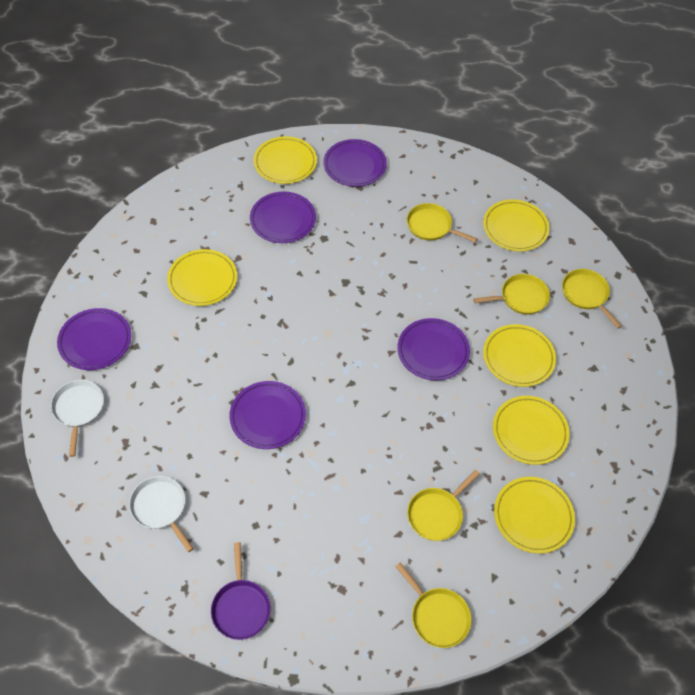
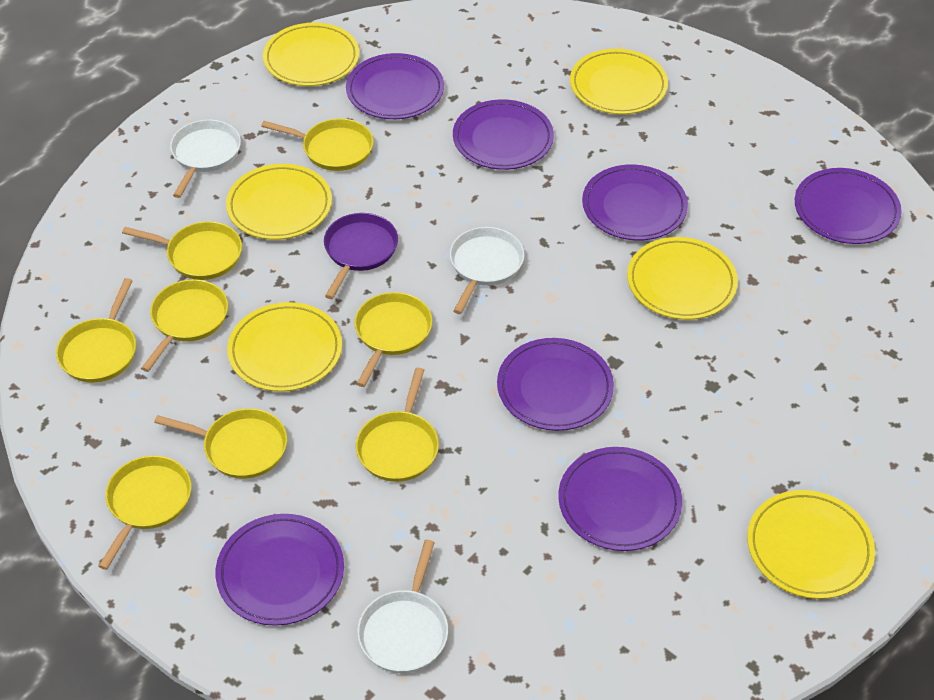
purple plate: [57,308,131,370] [229,381,306,449] [250,192,316,243] [323,139,387,187] [397,318,470,380] = 5 -> [215,514,344,626] [346,53,444,119] [453,99,554,170] [497,338,614,431] [558,447,682,551] [582,165,688,241] [795,168,902,244] = 7
white pan: [51,380,104,457] [129,476,194,552] = 2 -> [170,120,241,198] [357,540,448,673] [450,227,524,314] = 3
yellow pan: [395,562,471,648] [407,203,478,243] [407,470,480,541] [473,274,550,315] [562,269,622,328] = 5 -> [56,278,136,383] [98,455,191,570] [122,221,242,280] [141,279,228,372] [154,408,287,479] [261,118,373,171] [355,292,432,387] [356,368,439,482] = 8

